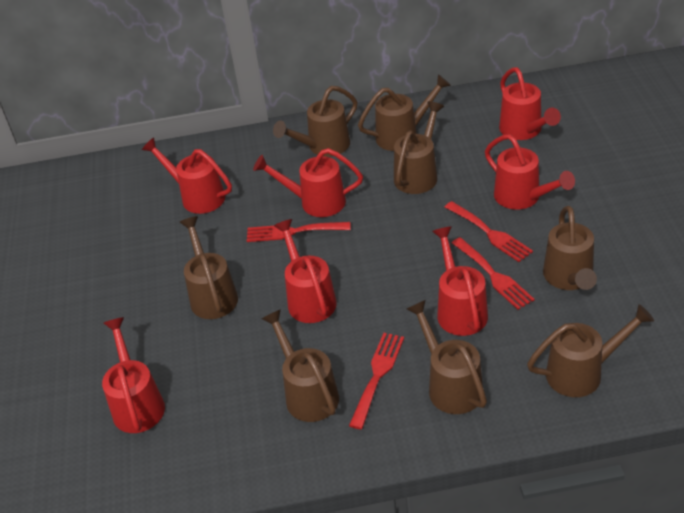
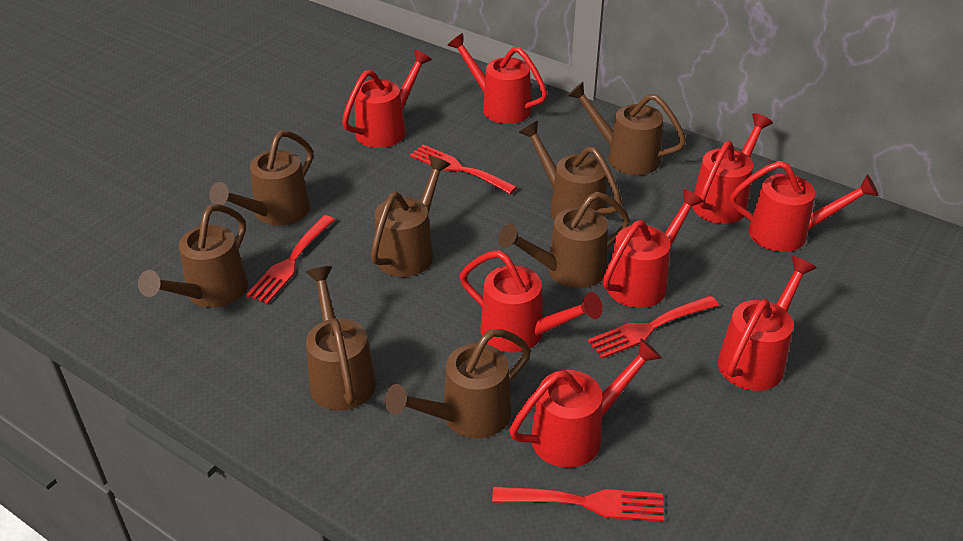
red watering can: [102,317,165,433] [142,137,232,214] [253,148,363,217] [274,219,337,323] [432,226,488,336] [485,134,575,210] [499,67,561,140] = 7 -> [342,49,432,148] [447,33,547,124] [460,250,603,352] [509,338,662,468] [603,189,704,308] [692,113,773,224] [718,256,817,391] [730,161,878,252] = 8

